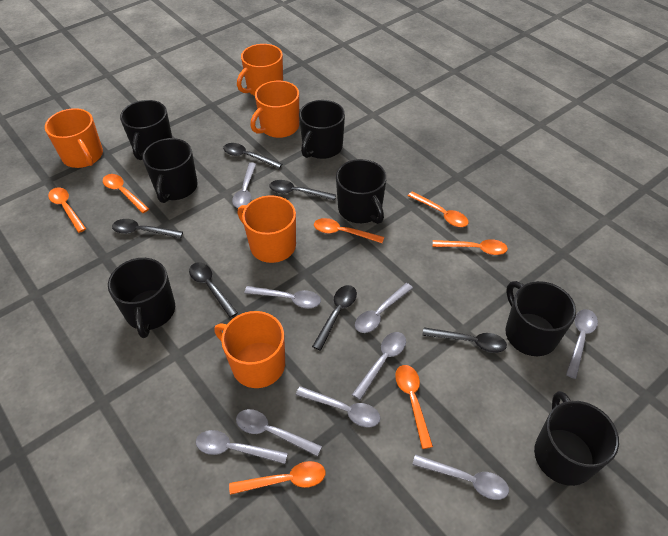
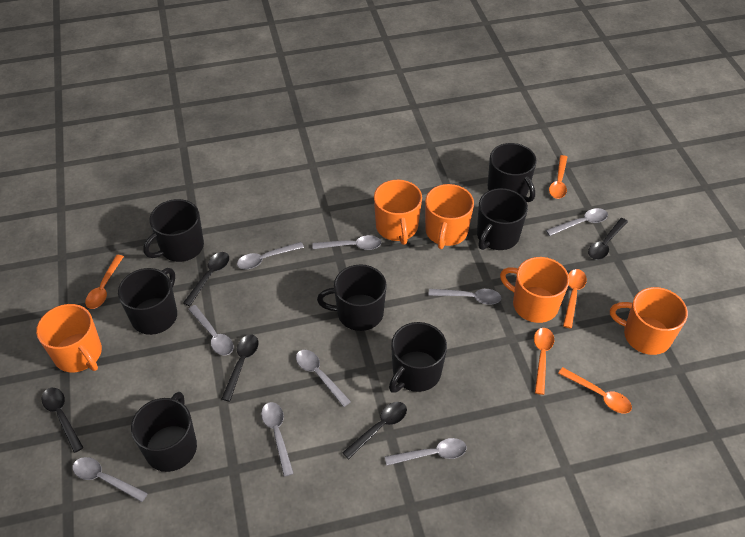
black spoon: [112,219,183,238] [189,262,238,318] [223,143,282,169] [269,180,336,201] [312,285,357,351] [422,328,507,353] = 6 -> [42,388,84,453] [183,252,229,306] [221,335,258,402] [342,402,407,459] [588,218,628,260] = 5
orange spoon: [48,187,86,233] [103,174,149,213] [229,461,326,495] [314,218,384,243] [395,365,433,449] [408,191,468,227] [433,239,508,255] = 7 -> [85,255,124,309] [534,328,554,395] [549,155,568,199] [558,367,632,414] [563,269,587,328] = 5

